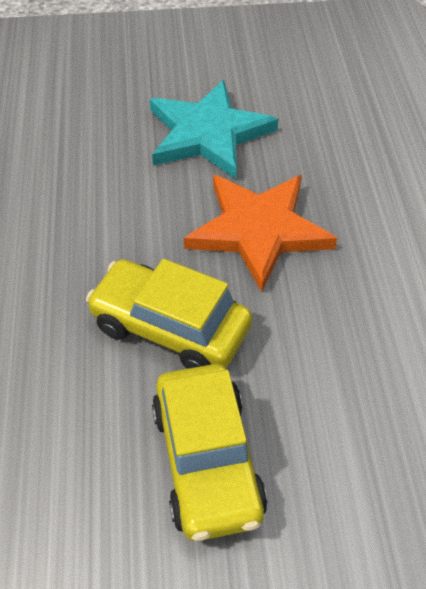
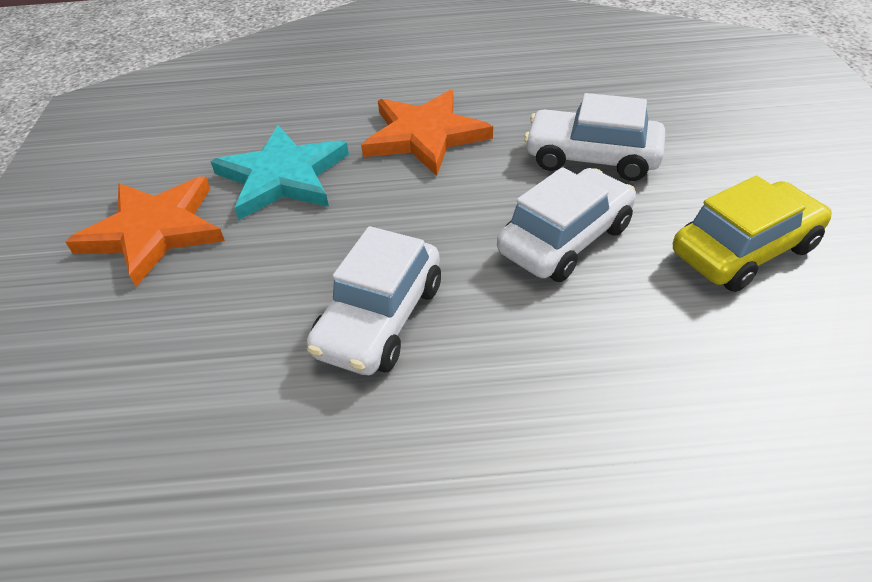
orange star: [184,175,337,292] = 1 -> [66,176,225,287] [361,90,493,176] = 2
white car: none = 0 -> [307,226,441,375] [497,167,636,282] [524,93,666,181] = 3
yellow car: [86,259,252,369] [152,364,267,541] = 2 -> [673,176,832,292] = 1

